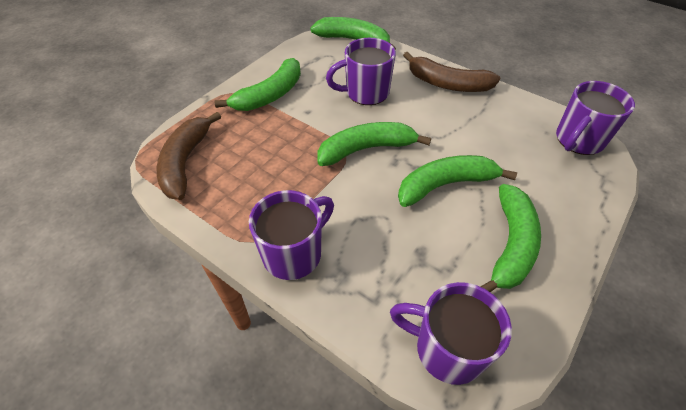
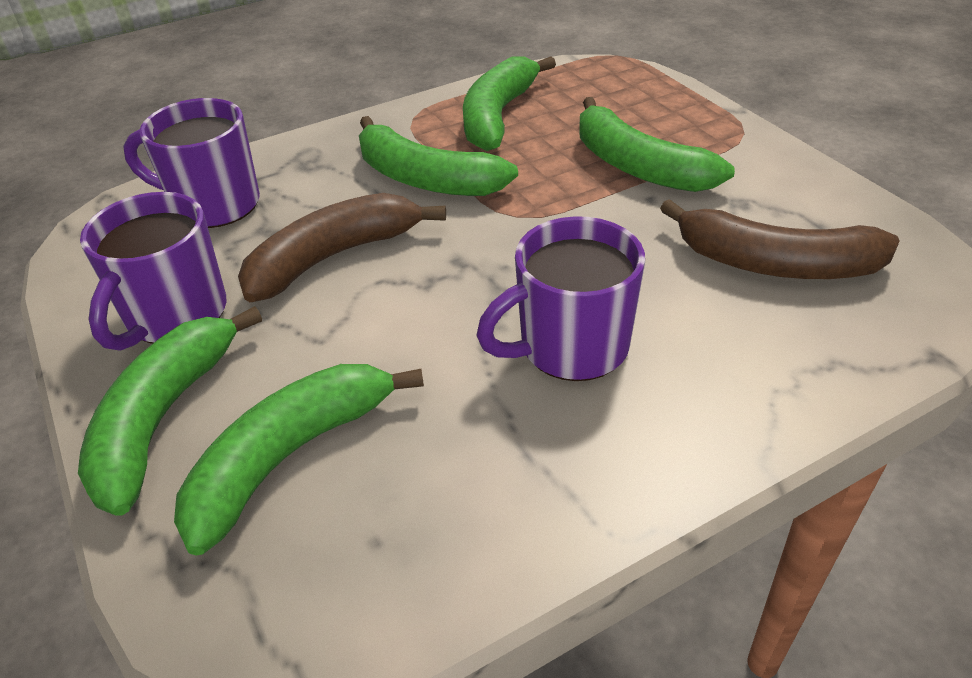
purple mug: [249,190,334,280] [326,38,396,105] [390,282,512,385] [556,81,635,155] = 4 -> [80,192,227,351] [123,98,260,228] [476,216,645,381] = 3

